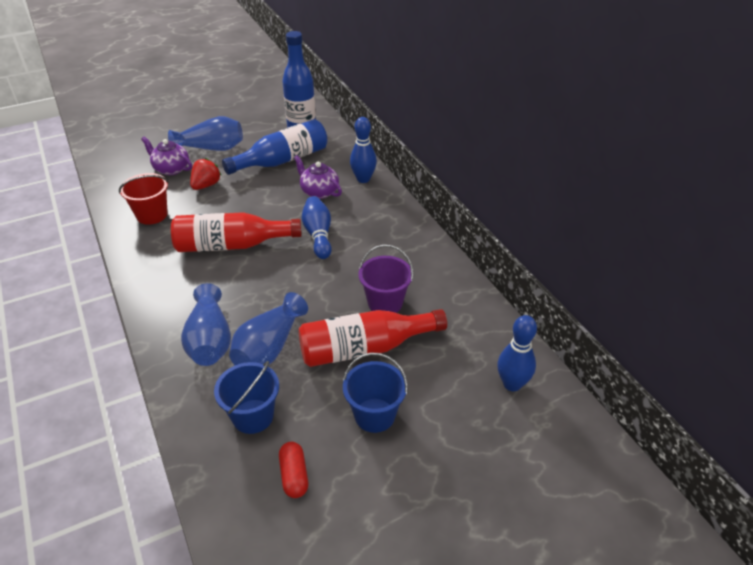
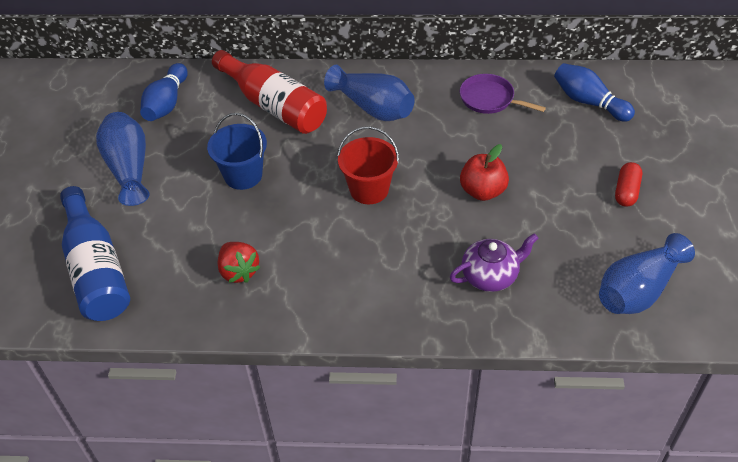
blue bottle: [222,119,327,175] [282,31,316,128] = 2 -> [60,186,130,321] = 1
blue bowling pin: [302,196,332,259] [350,117,377,183] [497,315,537,391] = 3 -> [140,63,188,121] [554,63,635,122] = 2
blue bucket: [214,361,279,434] [343,353,408,433] = 2 -> [207,113,267,190] = 1
purple bucket: [358,245,413,313] = 1 -> none = 0
purple pan: none = 0 -> [460,74,546,114] = 1
purple teapot: [141,137,192,175] [294,155,342,199] = 2 -> [450,233,538,292] = 1
red apple: none = 0 -> [460,144,509,201] = 1
red bottle: [171,212,302,252] [298,309,447,367] = 2 -> [212,50,327,134] = 1

